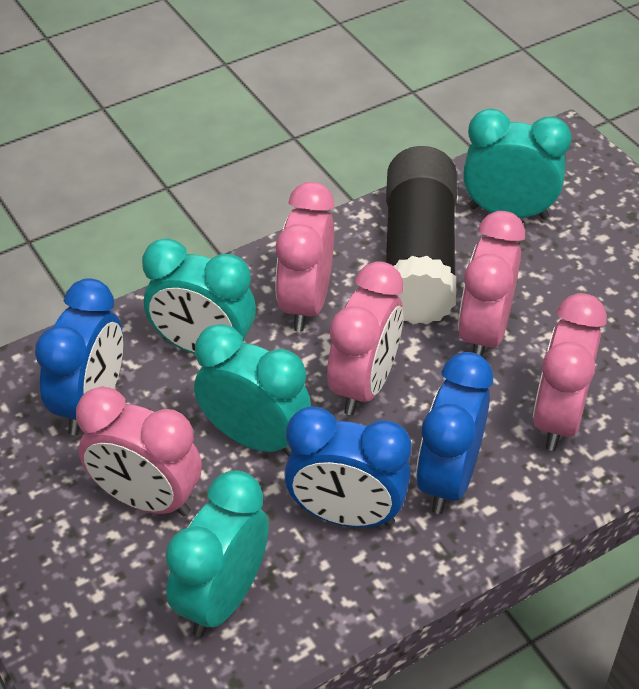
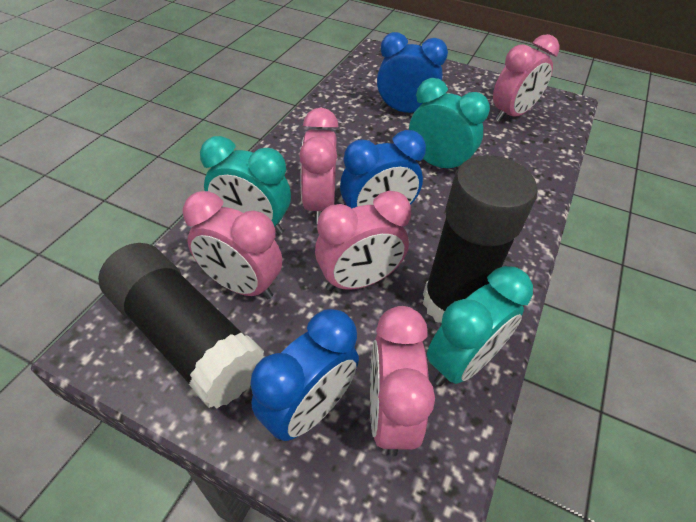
black glue stick: [386,146,457,324] = 1 -> [98,243,265,409] [423,155,537,323] = 2
turquoise clock: [142,238,256,354] [166,470,269,637] [194,324,311,457] [463,108,572,219] = 4 -> [200,136,291,234] [409,78,490,169] [427,266,533,386] = 3

